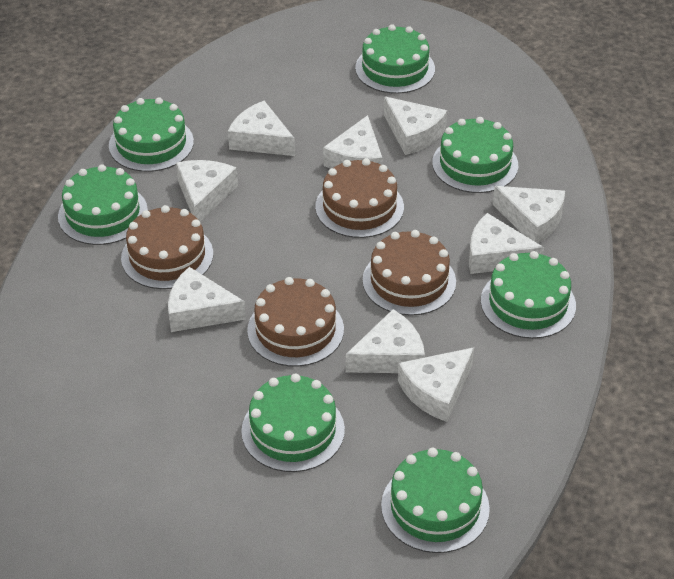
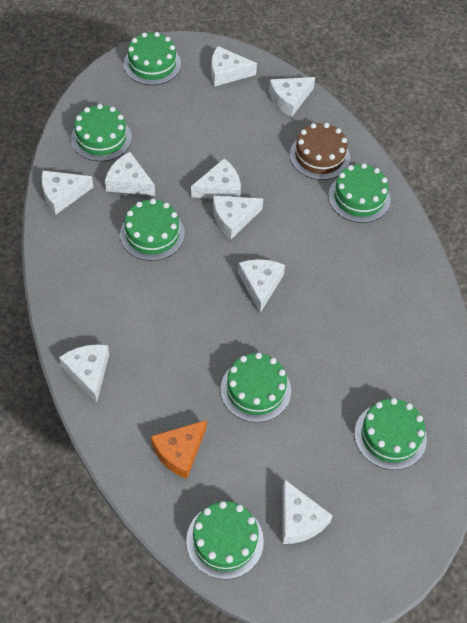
brown cake: [121,205,213,289] [247,277,344,367] [315,158,404,238] [363,230,456,316] = 4 -> [290,123,350,180] = 1
orange cheese: none = 0 -> [151,420,207,479] = 1

